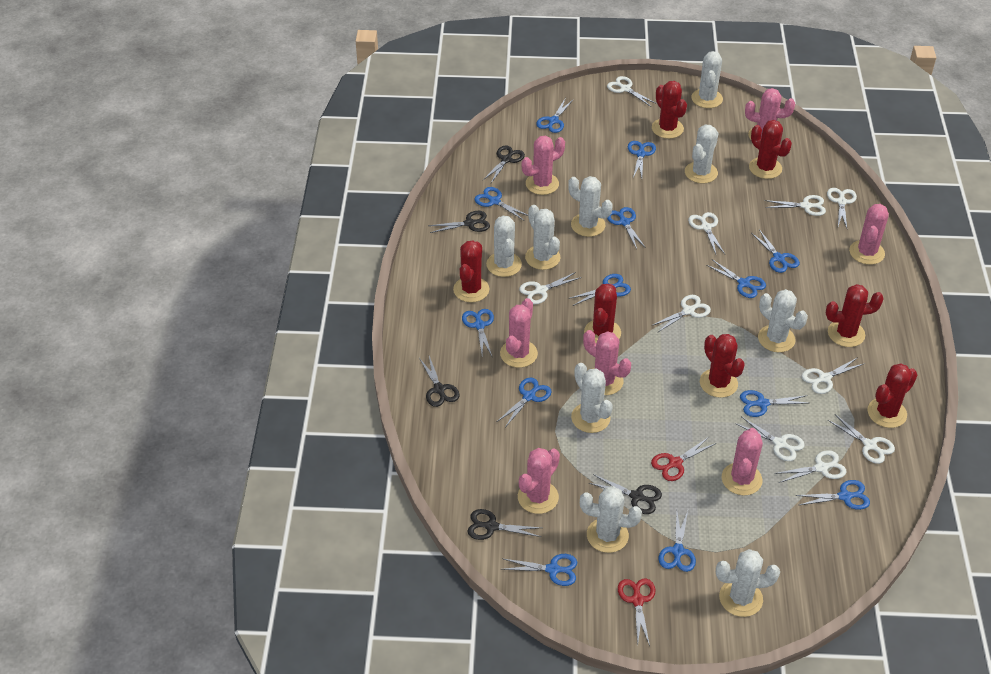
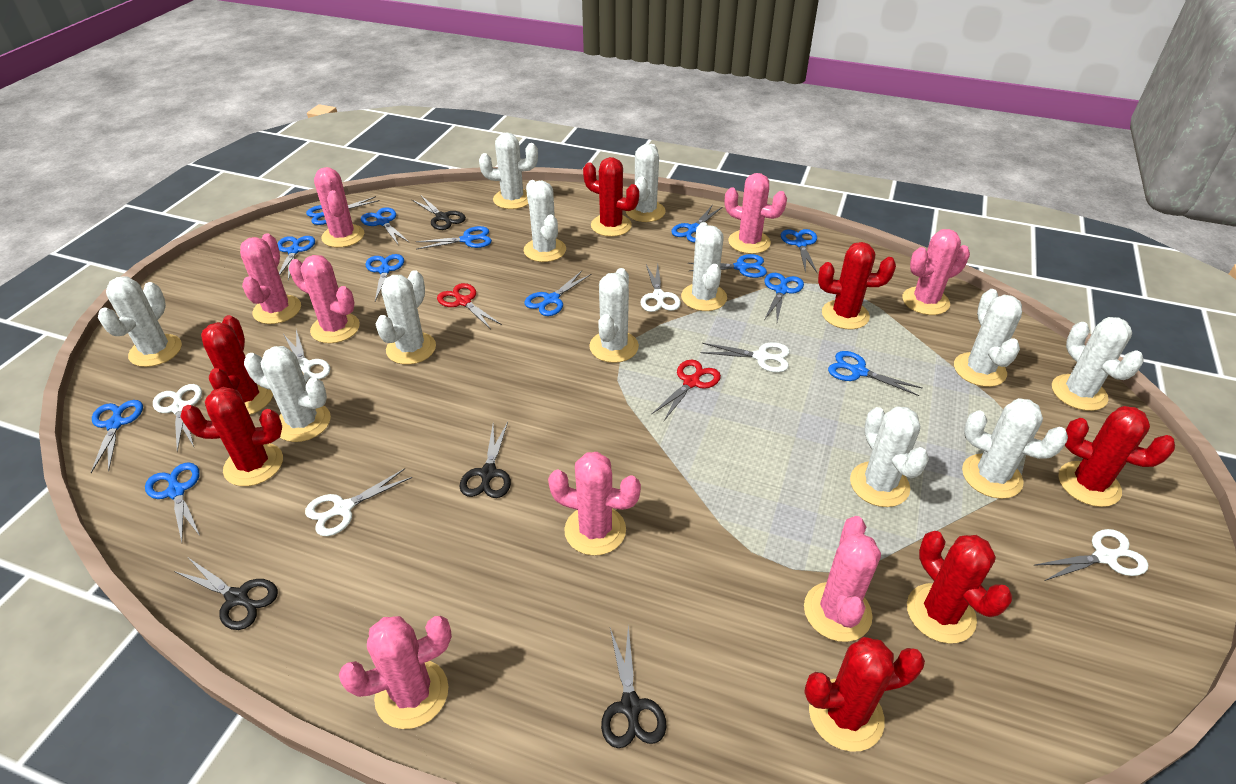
black scissors: [419,356,459,407] [428,211,490,233] [467,509,541,540] [483,146,525,183] [589,474,662,514] = 5 -> [174,558,278,630] [411,196,466,230] [459,422,511,498] [601,625,667,748] = 4
pink cactus: [500,298,538,368] [518,448,560,514] [522,136,565,195] [583,330,631,395] [722,428,763,495] [745,88,795,140] [849,204,889,265] = 7 -> [240,233,301,324] [289,255,360,343] [314,167,364,248] [339,616,452,729] [548,452,641,556] [725,173,787,254] [804,516,881,642] [903,229,970,315] = 8
white cactus: [486,216,522,277] [525,205,561,270] [568,176,613,237] [571,363,613,433] [580,486,642,553] [685,124,718,184] [691,51,723,108] [716,549,780,617] [758,289,808,352] = 9 -> [98,276,182,367] [244,346,331,442] [376,270,436,365] [479,132,538,209] [524,180,566,262] [589,268,639,363] [626,144,666,222] [681,222,727,311] [850,406,929,507] [954,289,1022,387] [962,398,1068,499] [1052,317,1144,411] = 12
white scissors: [519,272,581,304] [607,76,657,107] [651,295,711,332] [688,212,725,254] [735,416,805,461] [764,195,826,216] [774,450,846,483] [802,357,865,394] [827,188,857,228] [828,414,895,464] = 10 -> [153,384,202,452] [283,330,330,382] [305,468,412,536] [641,264,681,312] [701,342,790,373] [1035,529,1149,581] = 6

